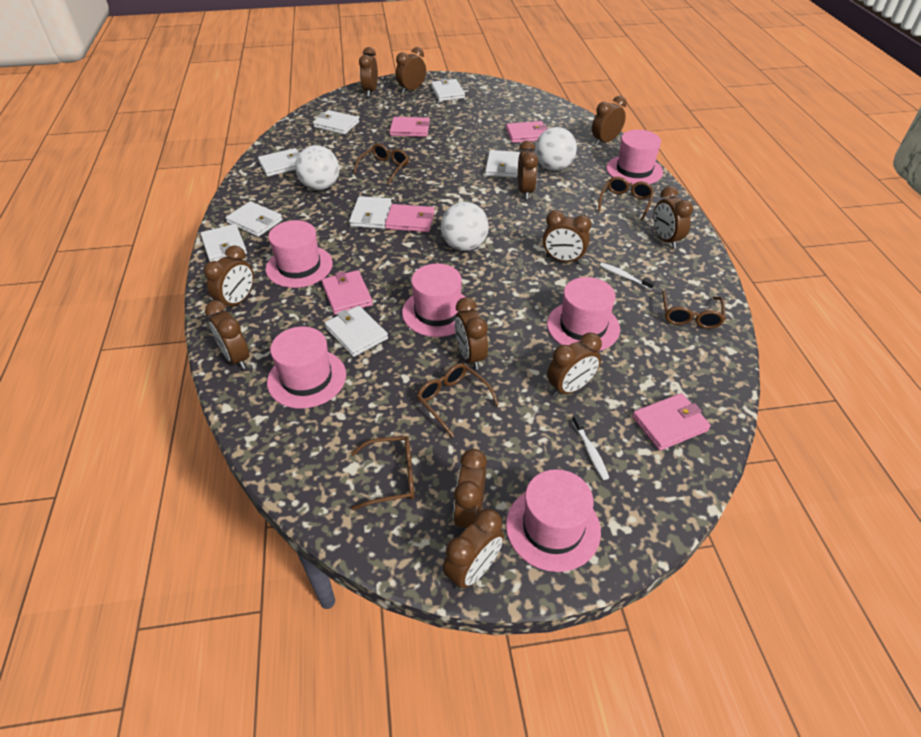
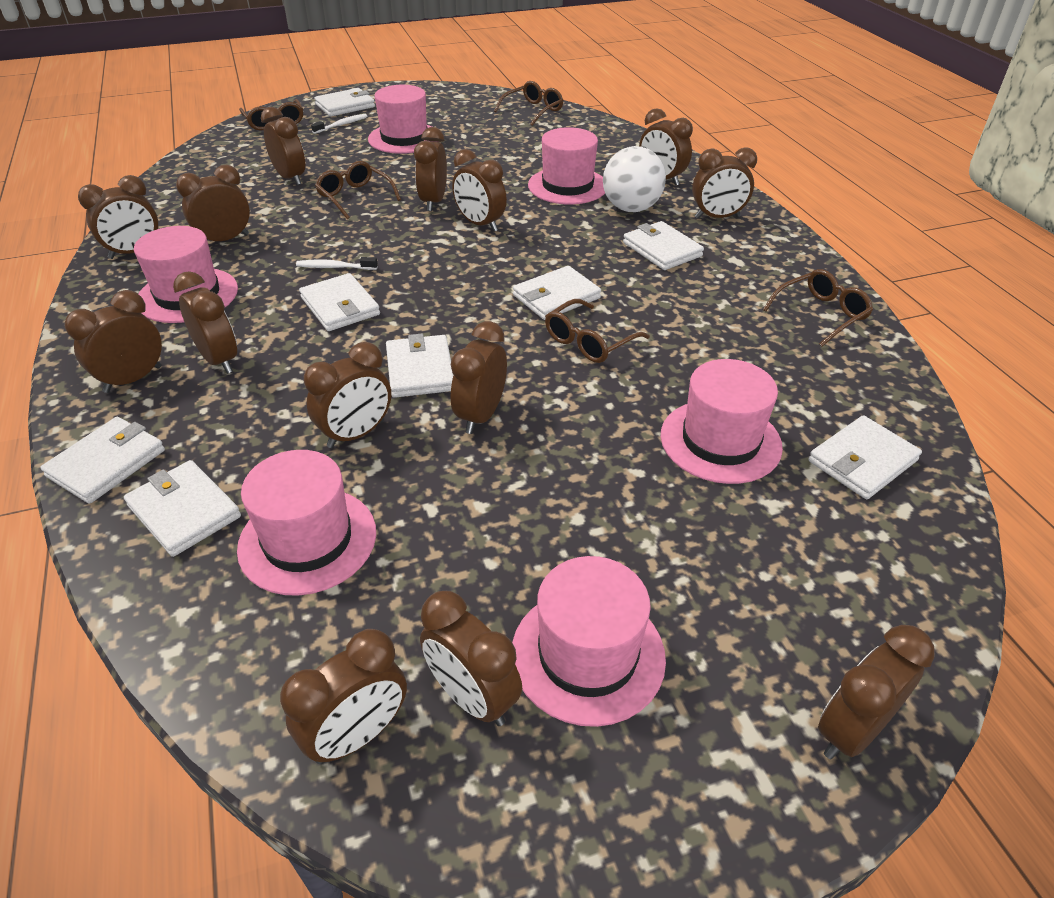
brown clock: [204,246,254,311] [205,300,249,370] [359,47,378,96] [396,47,426,94] [443,509,504,590] [453,449,487,530] [455,297,488,370] [518,140,538,199] [543,210,591,264] [547,333,602,397] [592,96,627,146] [653,186,693,249] = 12 -> [64,290,162,393] [78,175,159,259] [173,271,237,374] [176,165,250,241] [261,107,305,185] [280,629,407,764] [304,342,391,448] [414,127,447,211] [420,591,522,726] [451,321,507,434] [452,149,507,232] [639,108,693,186] [692,147,757,219] [818,625,935,759] = 14
pink wallet: [322,270,373,315] [385,204,435,232] [390,117,430,137] [506,121,548,143] [632,393,711,451] = 5 -> none = 0
white ball: [295,145,339,190] [441,202,489,251] [535,127,577,171] = 3 -> [603,146,666,212] = 1

